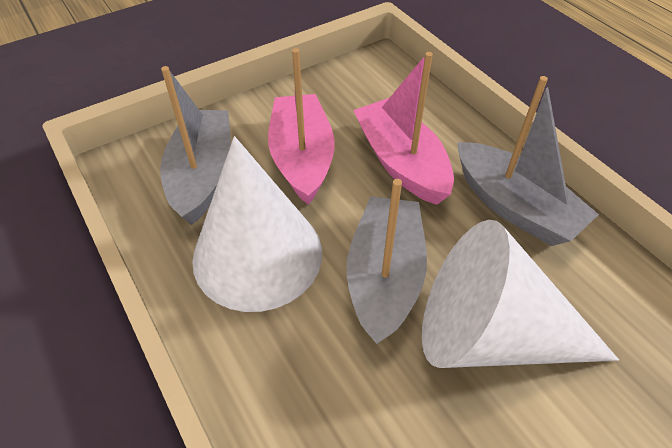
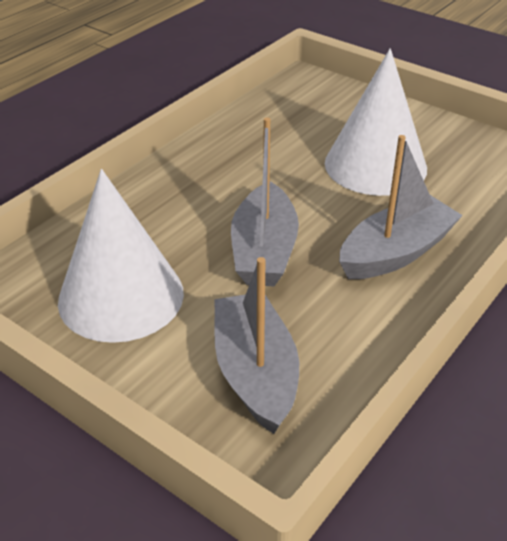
pink boat: [268,48,334,205] [353,52,454,205] = 2 -> none = 0

